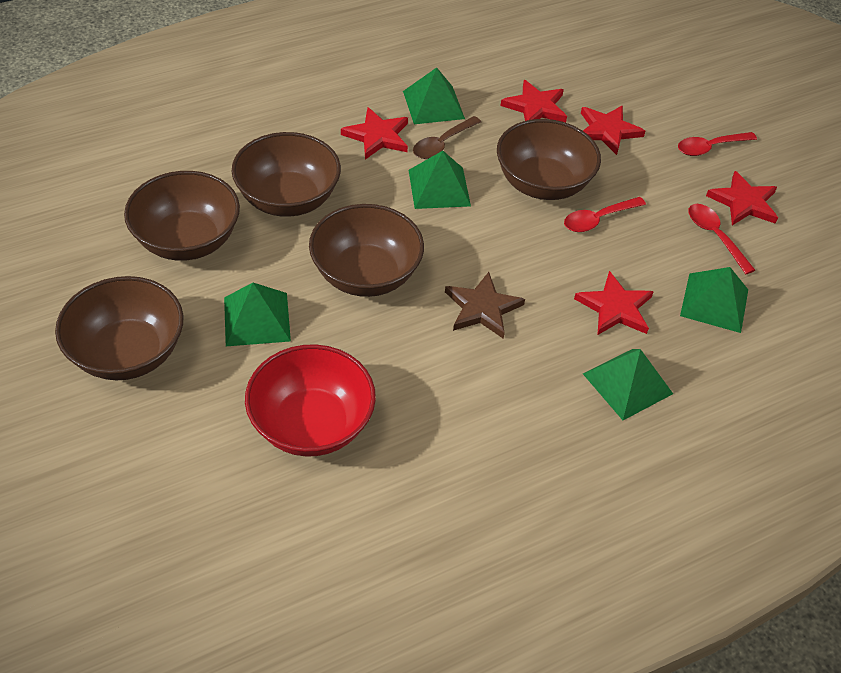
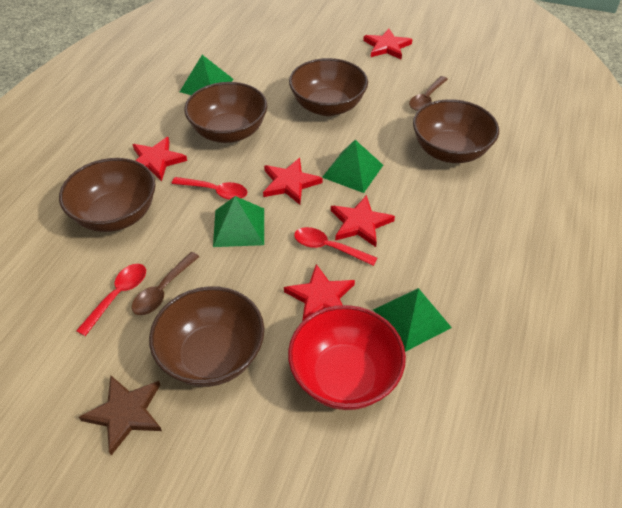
brown spoon: [413,116,481,159] = 1 -> [132,252,200,315] [409,76,448,111] = 2
green pyramid: [224,283,291,346] [403,68,465,124] [408,151,471,209] [583,349,673,420] [680,267,748,333] = 5 -> [180,55,234,95] [213,196,264,247] [322,140,383,193] [373,288,452,352] = 4

